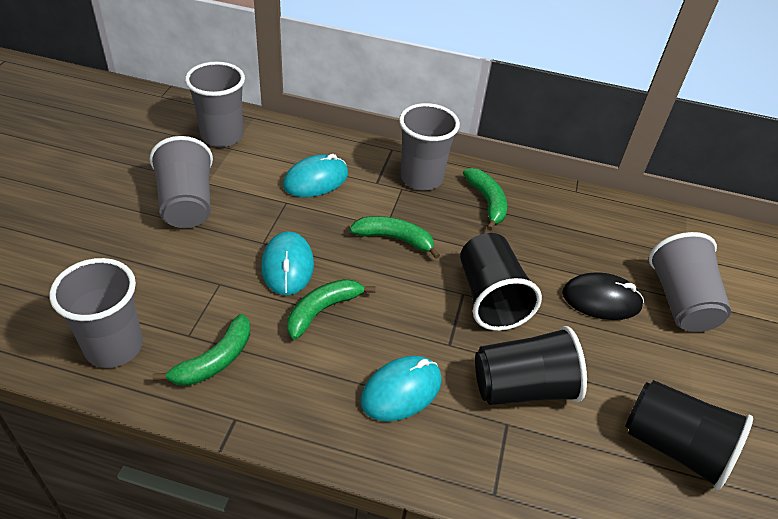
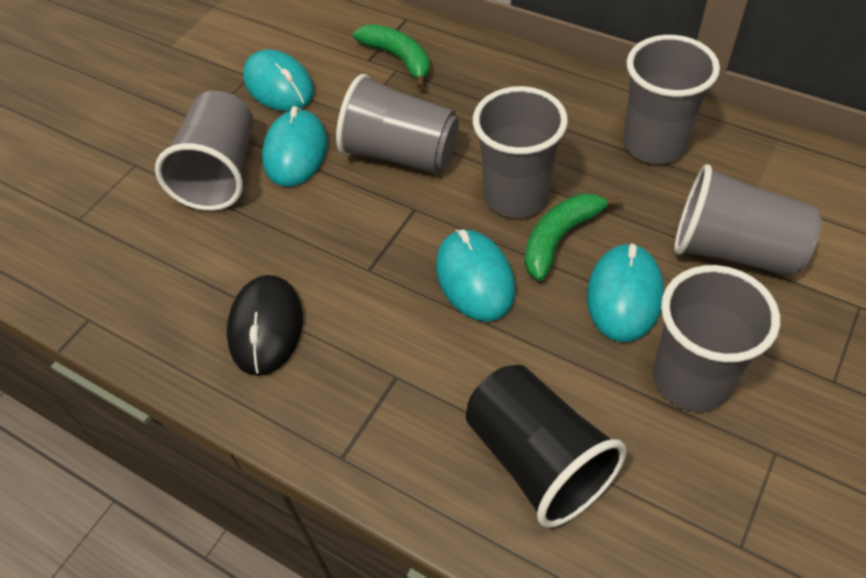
black cup: [460,233,542,331] [475,326,587,405] [625,380,753,490] = 3 -> [466,365,626,528] = 1
green banana: [152,314,250,386] [287,279,375,340] [350,216,440,259] [463,168,507,231] = 4 -> [353,24,430,89] [525,194,622,281] = 2
grey cup: [49,258,143,368] [150,136,213,228] [185,62,245,147] [399,103,460,191] [649,232,731,332] = 5 -> [155,91,254,211] [336,74,459,173] [473,86,568,218] [623,35,720,164] [653,265,780,411] [674,164,822,276] = 6
turquoise mouse: [261,231,314,295] [283,154,348,197] [360,356,442,421] = 3 -> [243,49,314,111] [262,106,328,187] [436,230,516,322] [587,243,664,342] = 4

